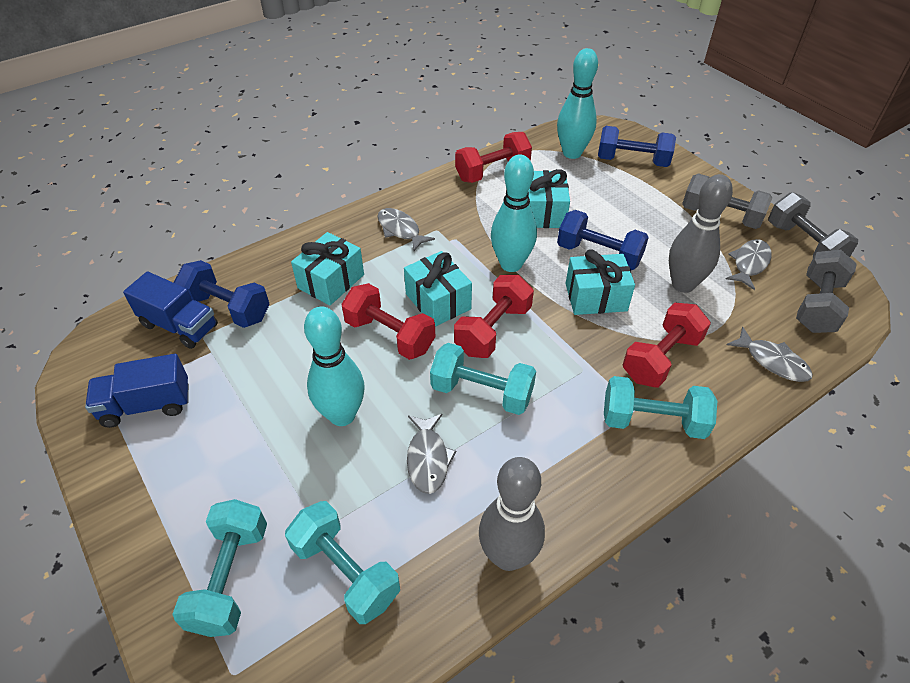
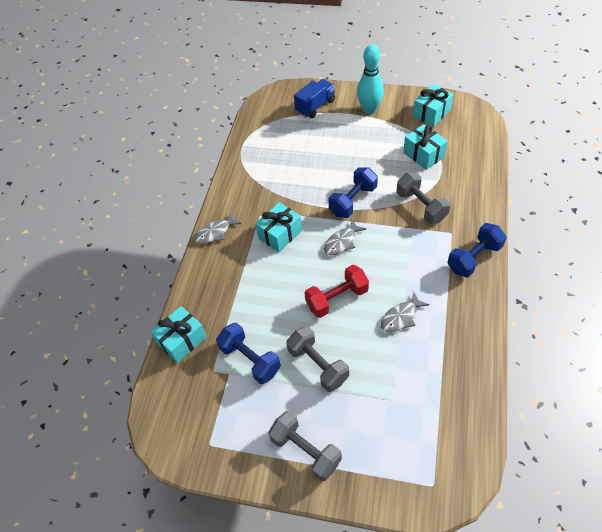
blue truck: [85,354,189,428] [123,272,218,349] = 2 -> [294,79,335,118] = 1
grey bowling pin: [479,457,545,571] [669,174,733,293] = 2 -> none = 0
grey fish: [378,208,435,251] [407,414,456,494] [726,239,771,290] [727,327,813,382] = 4 -> [194,213,241,244] [324,220,366,255] [381,292,429,332] = 3
red dumbbell: [342,283,435,360] [454,275,534,358] [455,132,532,183] [623,302,711,388] = 4 -> [305,265,369,318] = 1
turquoise bowling pin: [304,306,365,426] [491,154,537,272] [557,48,598,159] = 3 -> [357,44,384,114] = 1
turquoise dumbbell: [172,499,267,637] [285,501,400,624] [430,343,536,415] [604,376,717,439] = 4 -> none = 0

